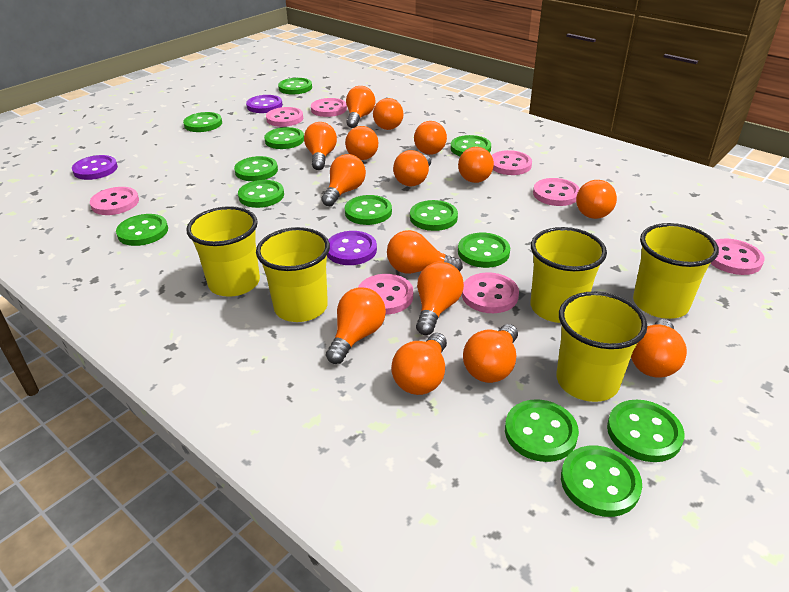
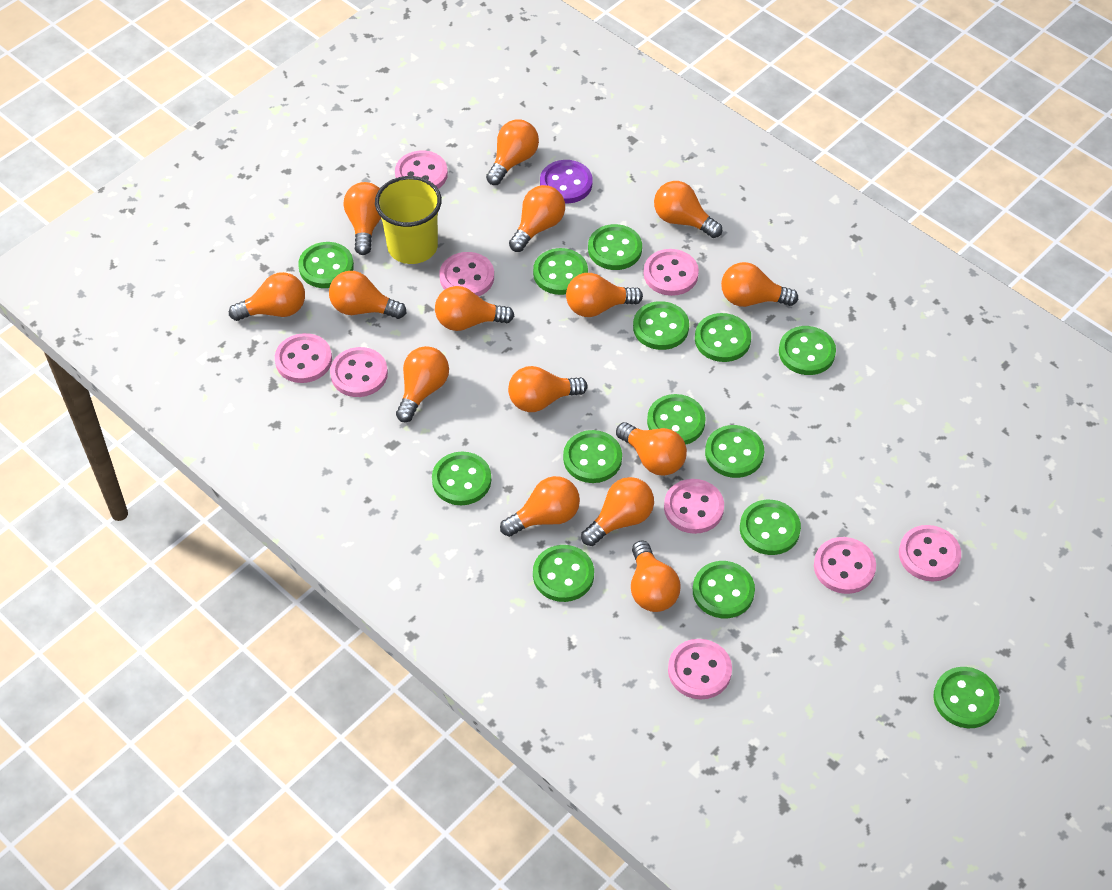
green button: [116,214,168,246] [183,112,222,132] [234,156,278,181] [238,180,284,208] [264,127,304,149] [278,78,312,94] [345,195,392,225] [410,200,458,231] [451,135,491,156] [458,233,510,268] [505,399,579,462] [561,446,642,517] [607,400,685,462] = 13 -> [298,242,354,288] [432,452,491,505] [533,248,588,295] [533,545,594,602] [563,430,622,483] [588,224,642,270] [633,301,689,350] [647,394,706,445] [693,561,755,618] [695,313,751,362] [705,425,764,478] [740,500,801,555] [779,326,836,375] [933,667,1000,728] = 14
pink button: [90,187,139,215] [266,107,303,127] [311,98,347,117] [358,274,413,315] [462,272,519,313] [491,150,532,175] [533,178,580,206] [710,238,765,275] = 8 -> [275,333,332,383] [330,347,388,397] [395,151,448,189] [439,252,494,296] [644,249,699,296] [664,479,724,534] [668,639,732,699] [814,537,876,594] [899,525,961,581] = 9
purple button: [72,155,118,180] [246,95,282,113] [327,231,377,265] = 3 -> [540,160,593,204] = 1
yellow cup: [186,206,260,297] [256,227,330,322] [531,227,607,323] [557,291,647,402] [633,223,719,319] = 5 -> [375,176,442,264] = 1

